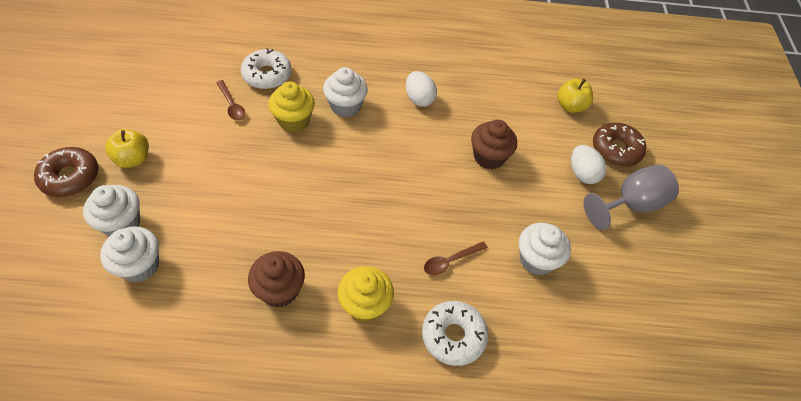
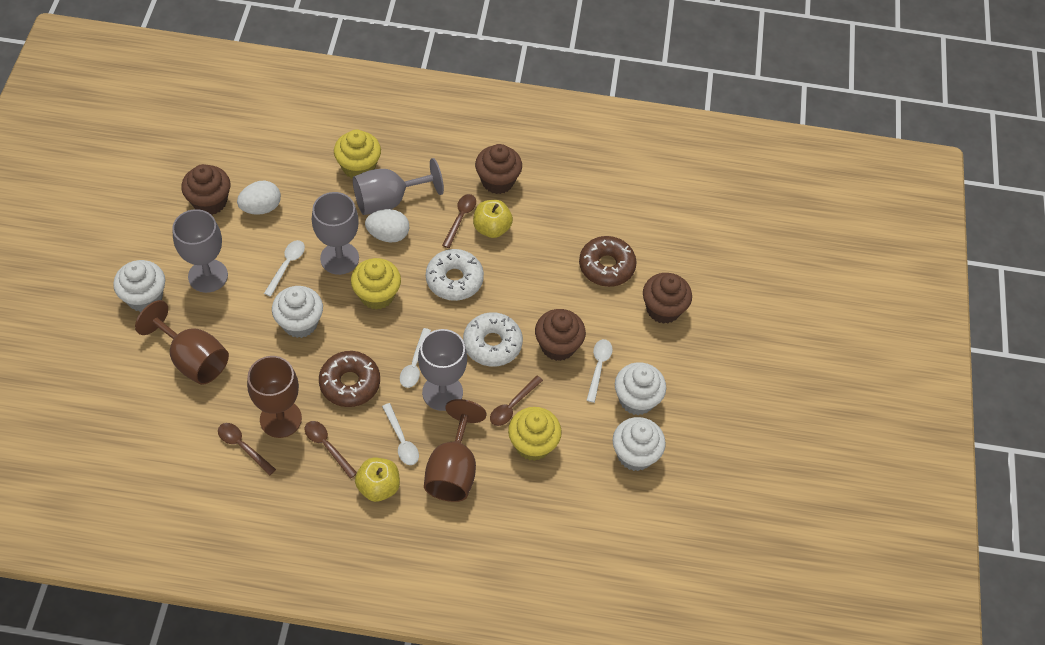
brown cupcake: [248,251,305,307] [471,119,517,169] = 2 -> [181,164,231,215] [475,144,522,194] [535,309,586,361] [643,273,692,324] = 4
brown goblet: none = 0 -> [135,300,229,385] [247,356,302,438] [424,399,487,502] = 3
brown spoon: [216,80,246,120] [424,241,488,275] = 2 -> [218,423,276,476] [305,421,357,479] [442,194,476,248] [490,375,543,426] = 4
grey goblet: [584,165,679,230] = 1 -> [172,209,228,293] [312,192,359,275] [353,158,444,215] [418,329,467,411] = 4
white spoon: none = 0 -> [264,240,305,297] [382,403,419,465] [400,328,431,388] [586,339,613,403] = 4
yellow cupcake: [268,81,315,132] [338,266,394,323] = 2 -> [334,130,381,178] [351,258,401,310] [508,407,562,461] = 3

